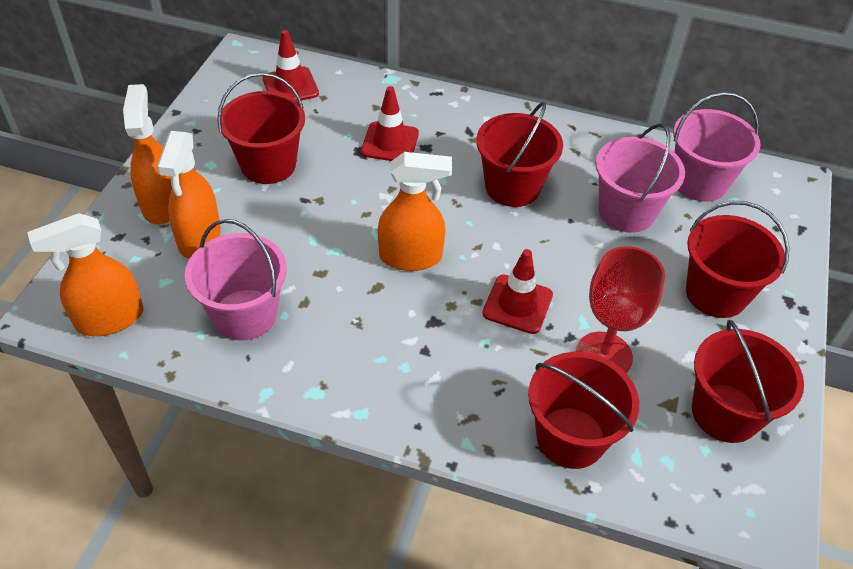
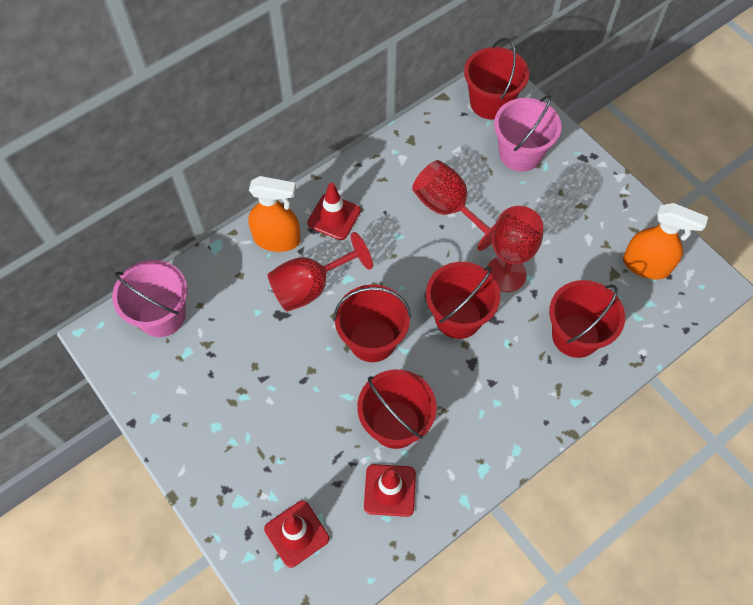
orange spray bottle: [27,213,144,336] [123,84,172,225] [157,131,221,259] [378,152,452,271] = 4 -> [248,176,300,252] [623,203,708,279] = 2
pink bucket: [185,219,287,340] [596,124,685,233] [673,92,761,202] = 3 -> [112,260,187,337] [494,95,562,172] = 2
red goblet: [576,246,665,373] = 1 -> [268,232,373,312] [412,160,495,251] [487,206,543,292] = 3

